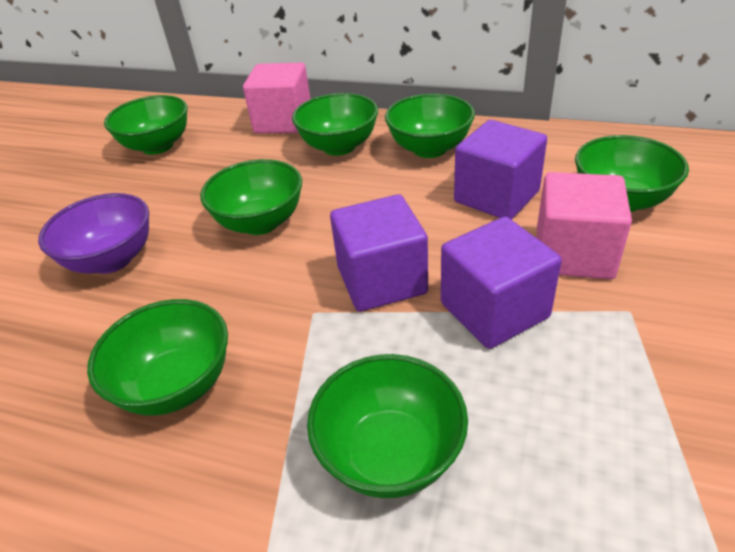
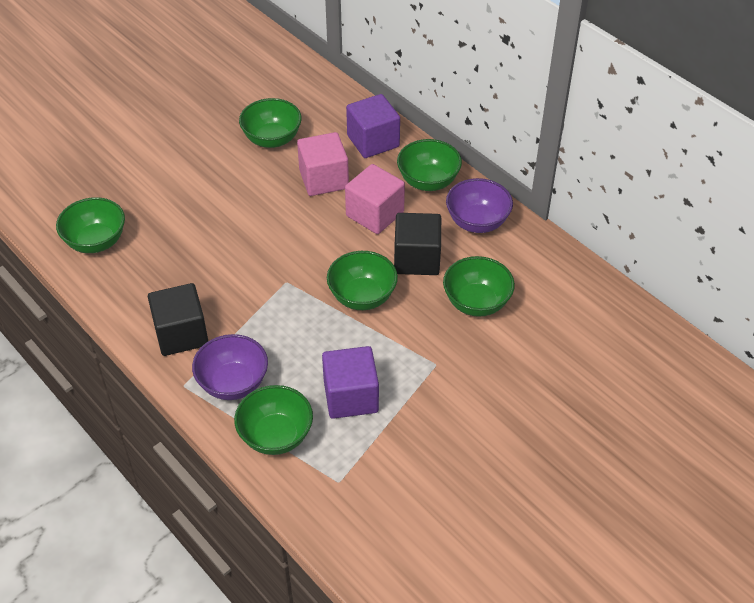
black cube: none = 0 -> [148,283,208,356] [394,213,441,275] = 2
green bowl: [87,299,228,416] [104,95,188,155] [200,159,302,235] [292,93,378,156] [307,354,468,498] [385,94,475,158] [575,135,689,212] = 7 -> [56,197,125,253] [234,385,313,455] [239,98,302,148] [327,251,398,310] [397,139,462,191] [443,256,515,317] = 6
purple bowl: [38,193,149,274] = 1 -> [192,334,268,400] [446,178,513,233] = 2
purple cube: [330,194,428,312] [441,216,562,349] [454,120,547,220] = 3 -> [322,346,379,419] [346,94,400,158] = 2

